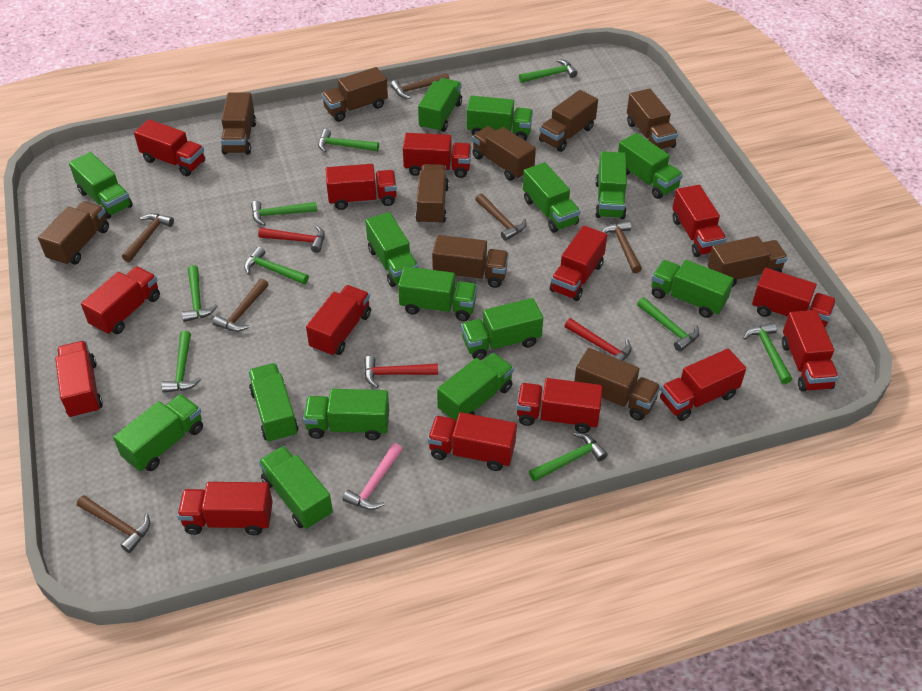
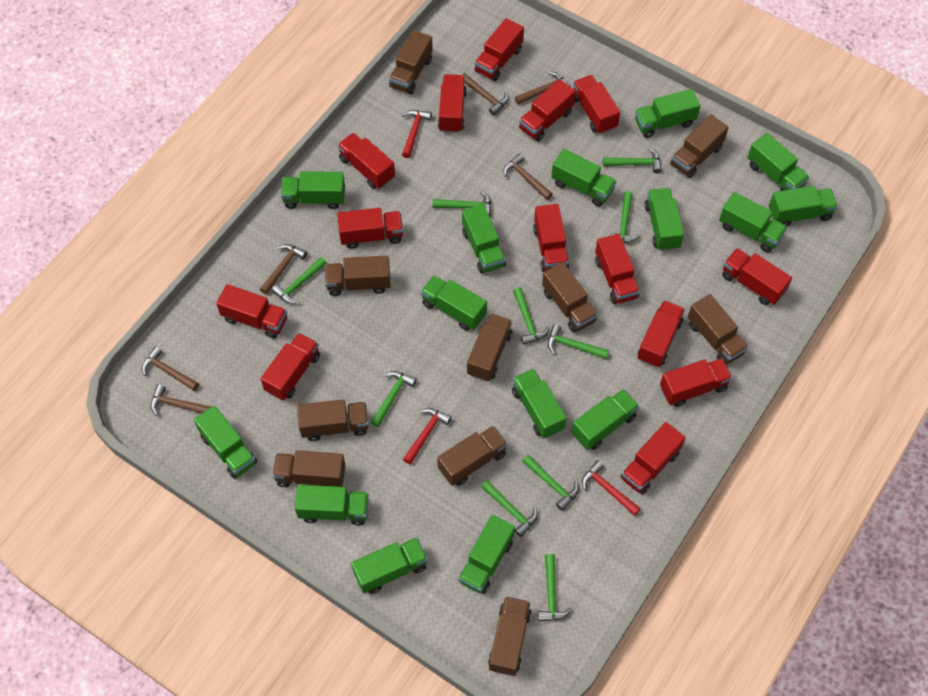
green hammer: [161,331,201,393] [182,265,218,322] [244,247,309,285] [251,201,317,226] [318,129,379,152] [519,59,578,83] [529,433,608,482] [637,297,699,352] [743,322,792,384] = 9 -> [271,257,327,304] [371,371,417,427] [433,191,491,216] [481,480,538,537] [513,287,550,345] [522,455,579,511] [538,554,572,622] [548,324,609,359] [603,147,662,174] [610,191,640,243] = 10
pink hammer: [343,443,403,510] = 1 -> none = 0

